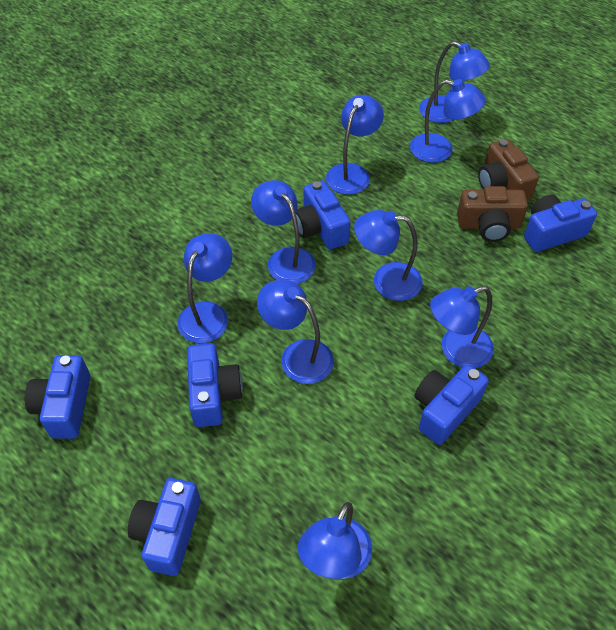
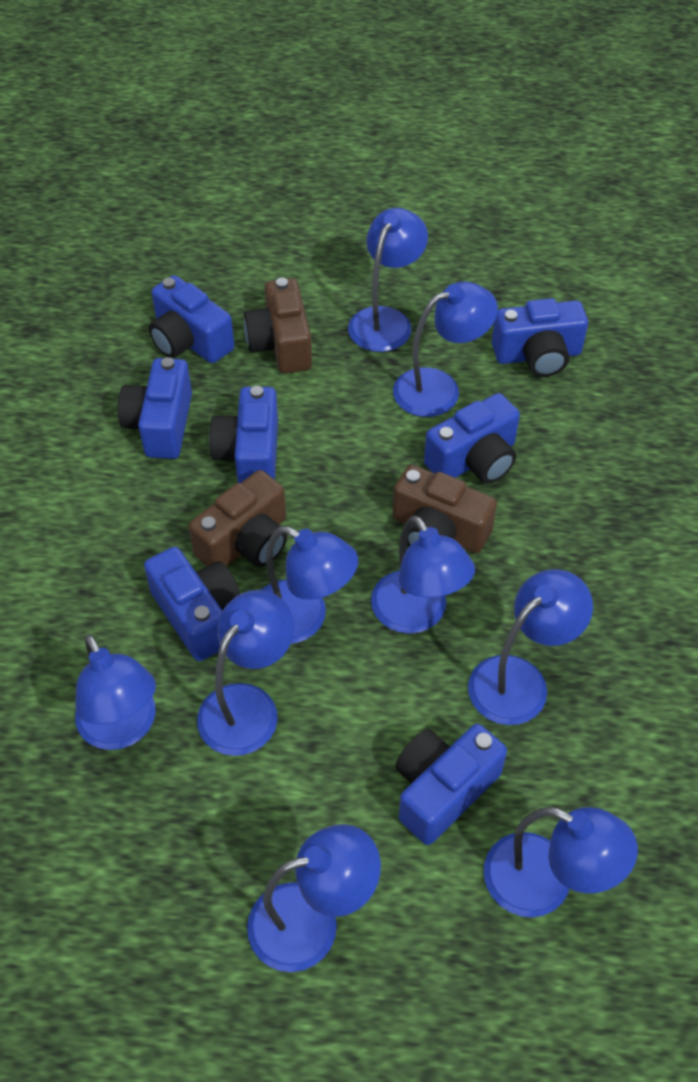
blue camera: [25,355,91,439] [128,478,201,576] [187,343,243,427] [296,180,351,249] [414,364,489,445] [524,194,597,252] = 6 -> [118,357,192,459] [144,547,241,661] [149,275,234,363] [209,386,278,483] [395,724,507,845] [424,393,520,484] [492,298,588,377] = 7
brown camera: [457,186,528,242] [478,139,539,201] = 2 -> [189,470,287,567] [244,278,312,374] [393,465,497,553] = 3

